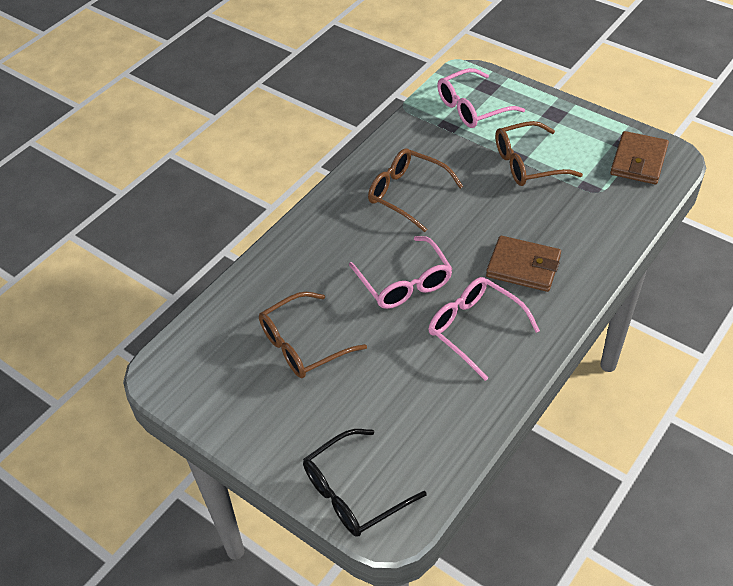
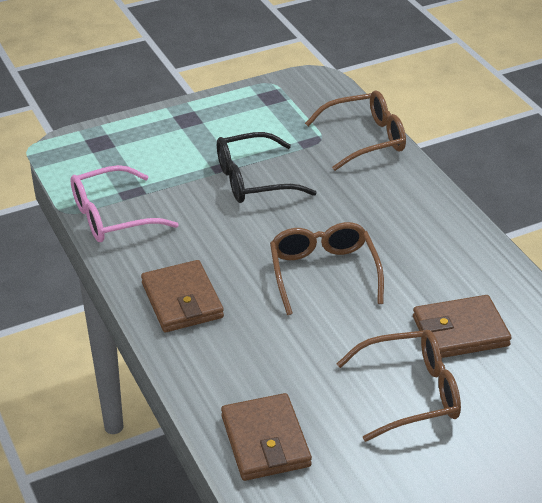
brown wallet: [486,236,561,292] [610,131,669,184] = 2 -> [141,260,224,332] [221,393,312,481] [413,295,512,358] = 3
pink glasses: [349,236,452,309] [428,277,540,381] [437,68,525,128] = 3 -> [71,165,179,242] = 1

